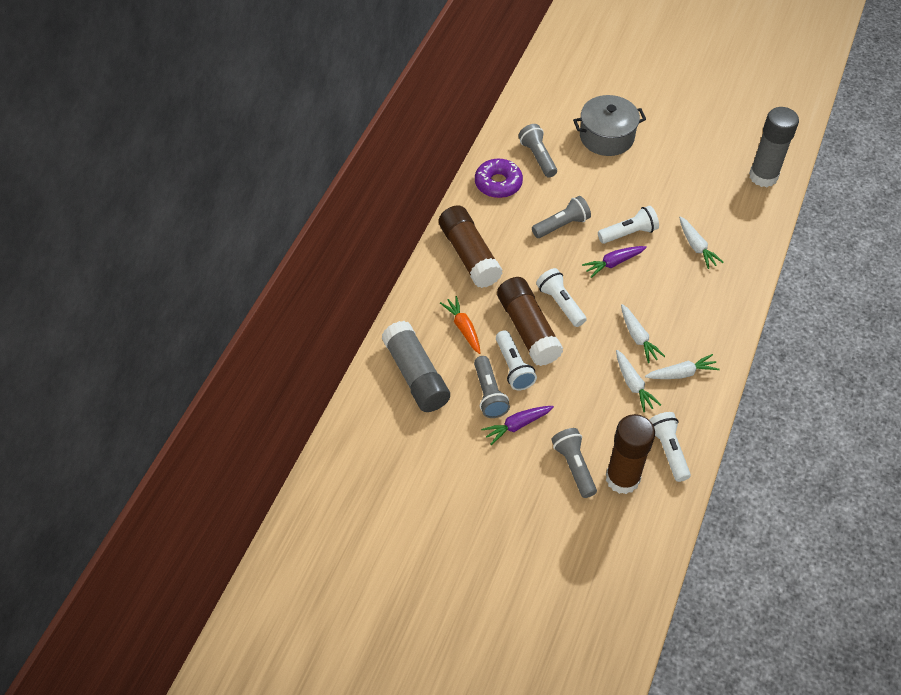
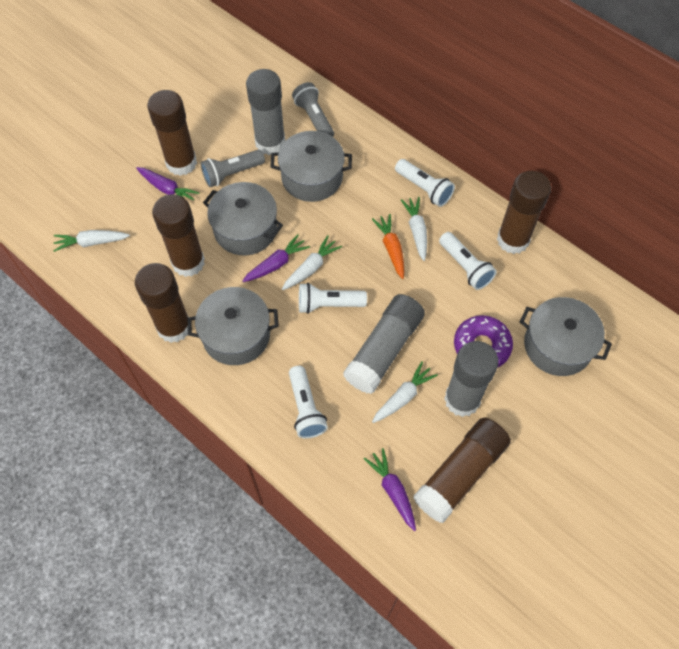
brown glue stick: [439,205,503,288] [497,277,563,366] [606,414,655,494] = 3 -> [135,263,189,343] [147,90,197,176] [152,194,205,277] [414,418,511,523] [497,171,551,254] = 5
grey flashlight: [474,356,510,418] [518,124,557,178] [532,196,591,238] [551,428,597,498] = 4 -> [201,150,265,187] [292,82,334,137] = 2
grey glue stick: [382,321,450,412] [749,107,799,187] = 2 -> [246,69,285,155] [343,294,425,394] [444,341,499,417] = 3
grey pot: [573,95,646,156] = 1 -> [188,287,279,365] [203,182,283,255] [270,131,352,202] [520,297,612,376] = 4
purple carrot: [481,406,554,445] [582,246,647,278] = 2 -> [136,167,199,200] [242,234,310,282] [364,448,416,531] = 3

